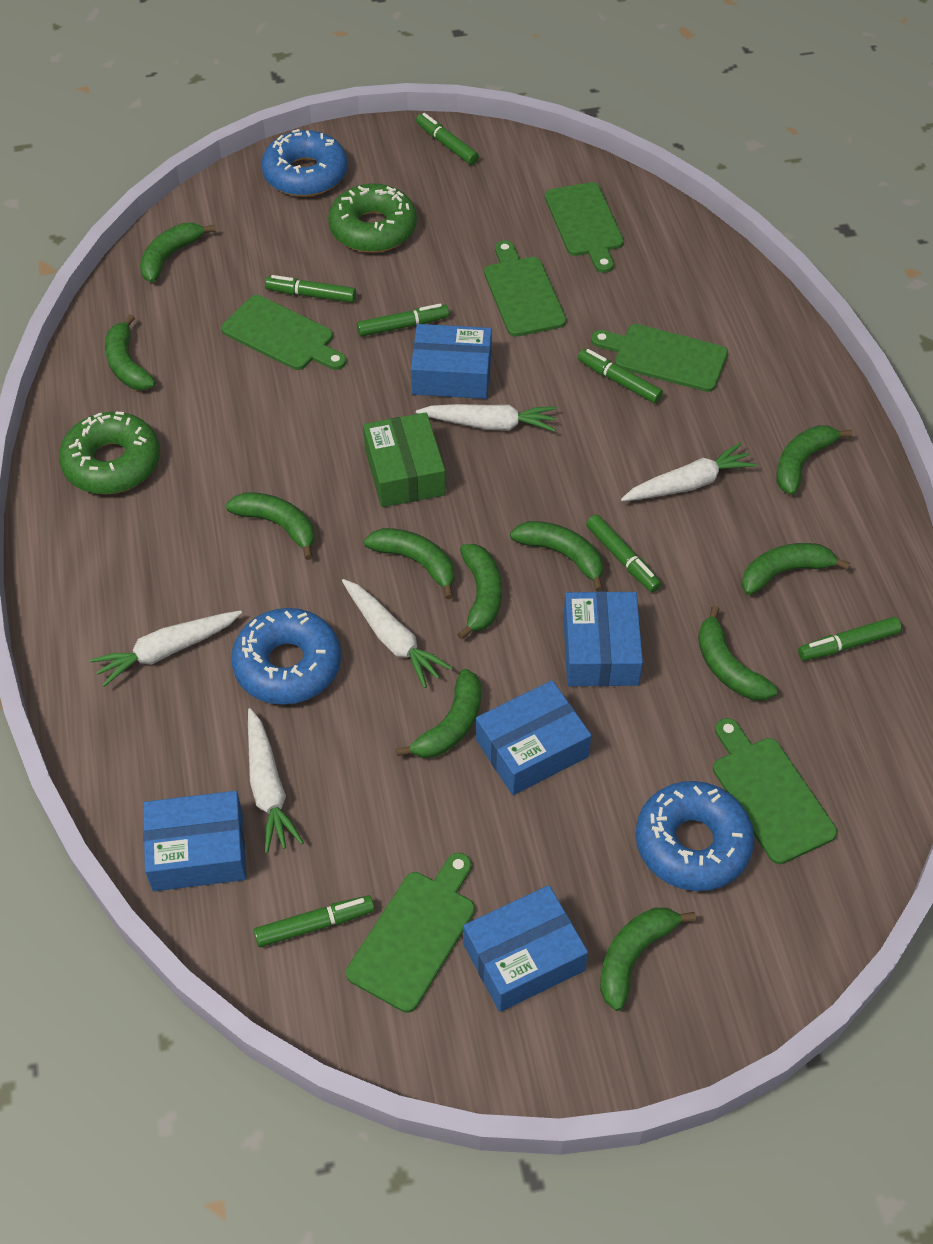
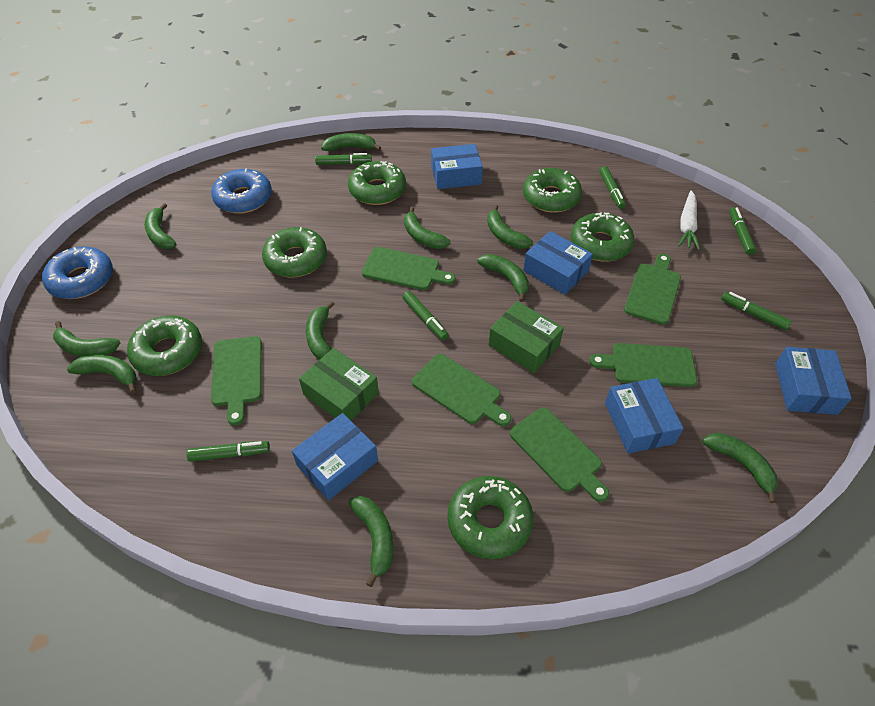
blue donut: [231,608,341,705] [261,129,348,197] [635,781,755,891] = 3 -> [42,247,113,299] [211,168,272,214] = 2
green banana: [105,314,156,390] [140,223,215,283] [226,492,315,560] [364,528,455,599] [396,669,481,758] [457,544,502,639] [510,521,603,591] [600,908,696,1011] [698,606,778,700] [742,543,850,595] [777,425,852,495] = 11 -> [53,321,120,357] [67,355,137,394] [145,203,176,249] [306,301,335,360] [321,133,381,151] [349,496,393,587] [404,207,450,249] [477,254,529,302] [487,205,533,249] [702,433,778,503] = 10
green box: [363,412,446,507] = 1 -> [299,348,379,420] [489,301,564,373] = 2
green donut: [59,412,160,494] [328,183,417,253] = 2 -> [127,315,202,376] [262,227,327,277] [348,161,406,205] [448,476,534,559] [523,168,582,213] [571,212,635,261] = 6
green marker: [254,895,375,947] [265,275,356,303] [357,303,449,337] [416,113,479,165] [578,349,663,404] [586,515,661,592] [798,617,902,661] = 7 -> [187,441,270,462] [315,153,372,165] [403,291,449,340] [599,166,626,209] [721,292,792,330] [729,207,756,255] = 6
white carrot: [90,610,242,687] [248,708,304,854] [342,579,452,688] [416,404,557,432] [621,442,757,501] = 5 -> [678,190,700,250] = 1

